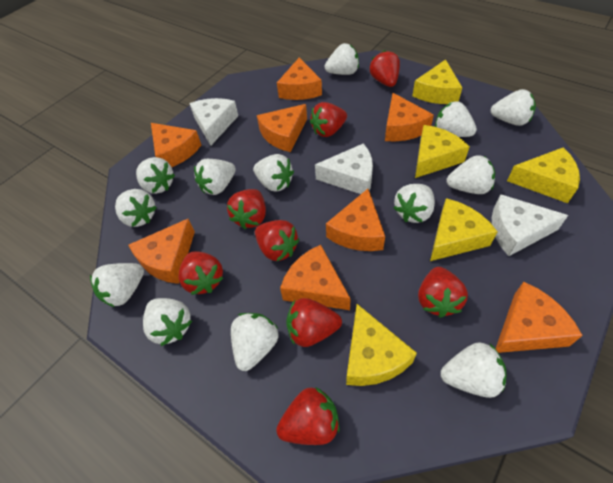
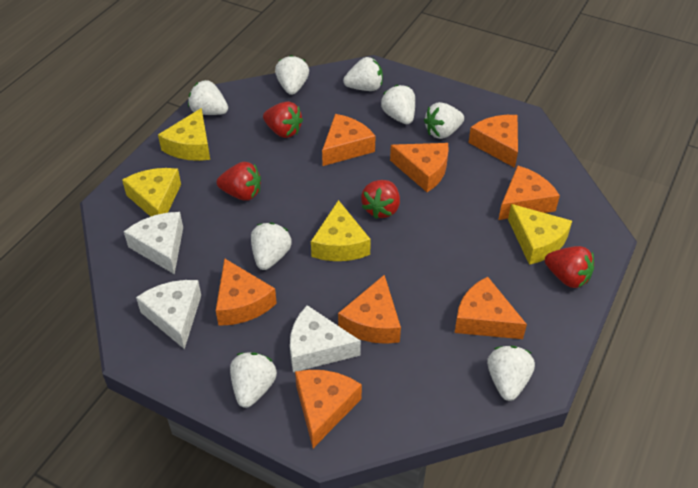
red strawberry: [179,251,223,295] [227,189,266,229] [255,220,299,261] [276,387,340,445] [286,298,342,347] [310,102,347,137] [370,50,400,87] [418,267,468,318] = 8 -> [217,162,261,200] [263,102,303,138] [361,180,400,219] [545,246,594,288] = 4
white strawberry: [90,263,144,307] [115,189,157,227] [136,157,175,194] [143,298,192,346] [194,159,236,195] [231,313,278,371] [253,154,294,192] [325,43,359,75] [394,184,435,223] [435,101,477,137] [441,342,506,398] [447,155,495,194] [490,89,536,126] = 13 -> [188,80,228,115] [230,352,277,408] [251,222,292,270] [275,55,309,95] [343,57,383,91] [381,85,415,124] [424,102,464,139] [487,346,535,401] = 8
yellow cheese: [346,304,417,386] [412,60,462,104] [415,125,470,178] [430,198,497,261] [507,147,580,203] = 5 -> [122,168,181,217] [158,108,210,161] [311,200,371,261] [508,204,572,265] = 4

